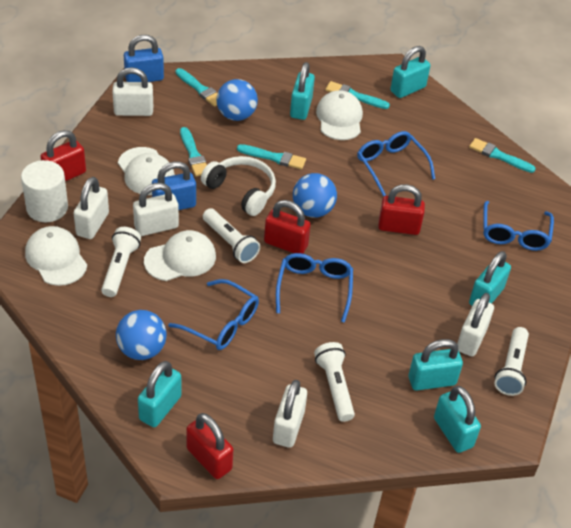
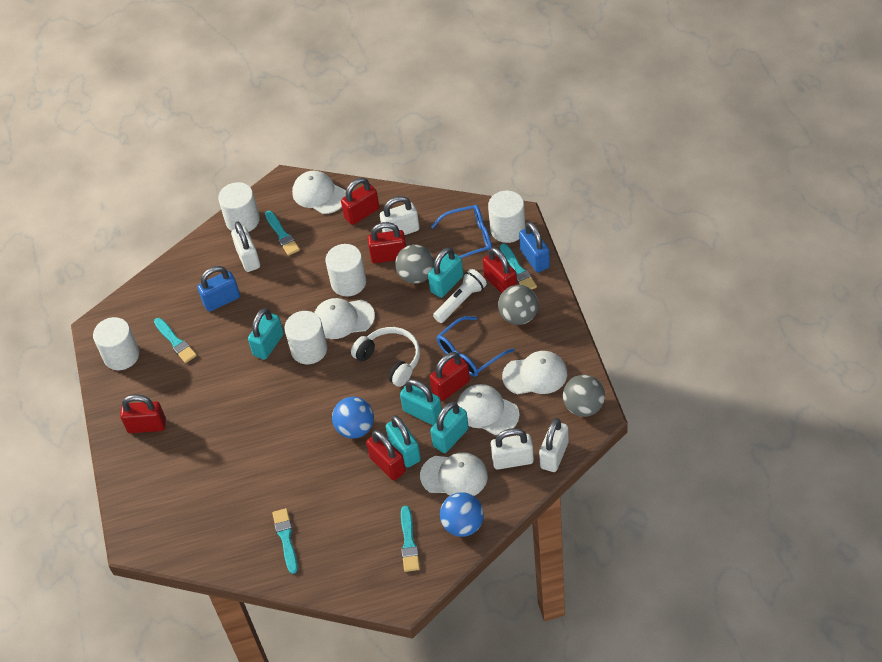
blue ball: [116,310,166,360] [216,79,258,121] [293,173,337,217] = 3 -> [332,397,374,439] [440,492,484,537] = 2
blue glasses: [168,279,259,350] [276,253,353,323] [357,131,435,196] [483,201,554,251] = 4 -> [431,205,492,258] [437,316,514,377] = 2
grey ball: none = 0 -> [395,244,434,284] [498,285,538,325] [563,375,605,417] = 3
red padlock: [40,130,86,181] [186,413,233,479] [264,200,311,254] [378,184,425,235] = 4 -> [120,394,166,433] [341,178,379,225] [366,430,406,481] [368,222,406,263] [430,352,470,401] [483,247,517,293] = 6
turquoise padlock: [138,361,182,427] [290,62,315,120] [390,46,430,98] [409,339,463,391] [434,386,481,453] [469,251,511,306] = 6 -> [248,308,284,360] [385,415,421,467] [400,379,442,425] [428,247,463,298] [430,402,469,453] = 5
white cap: [25,226,87,286] [118,147,175,195] [144,230,216,281] [316,90,363,140] = 4 -> [292,171,346,214] [314,298,375,339] [420,452,488,496] [457,384,520,435] [502,351,567,394] = 5
white cylinder: [21,160,68,222] = 1 -> [93,317,139,370] [218,182,260,232] [284,311,327,364] [325,244,366,297] [488,191,525,243] = 5
white flashlight: [101,227,141,297] [203,208,260,263] [314,342,355,422] [494,327,529,396] = 4 -> [433,269,487,323] = 1
white padlock: [74,177,109,239] [113,67,153,116] [133,183,179,236] [273,380,307,448] [457,293,494,356] = 5 -> [231,221,260,272] [380,196,419,235] [491,428,534,470] [539,418,569,472] = 4

